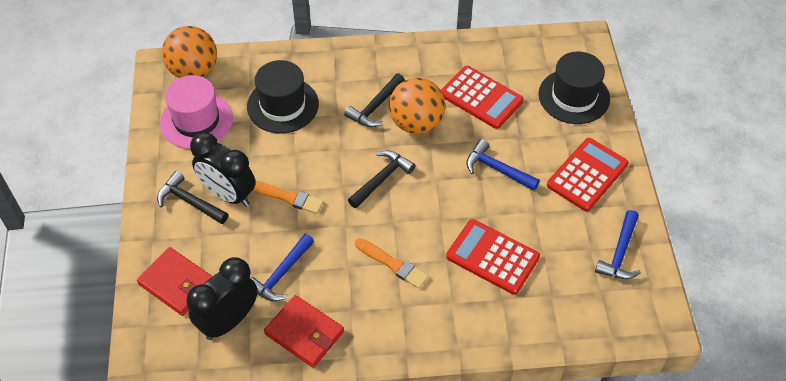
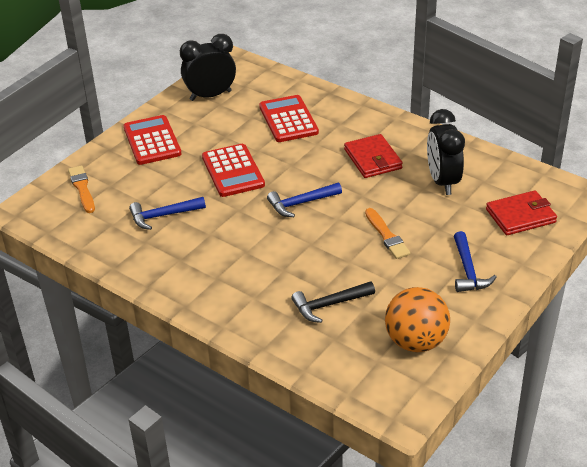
black hammer: [157,171,229,224] [344,73,405,127] [348,151,415,208] = 3 -> [291,281,375,323] = 1
black hat: [247,60,319,133] [538,52,610,124] = 2 -> none = 0
orange ball: [162,26,217,78] [389,77,445,134] = 2 -> [385,287,450,352] = 1
pink hat: [160,75,233,149] = 1 -> none = 0

